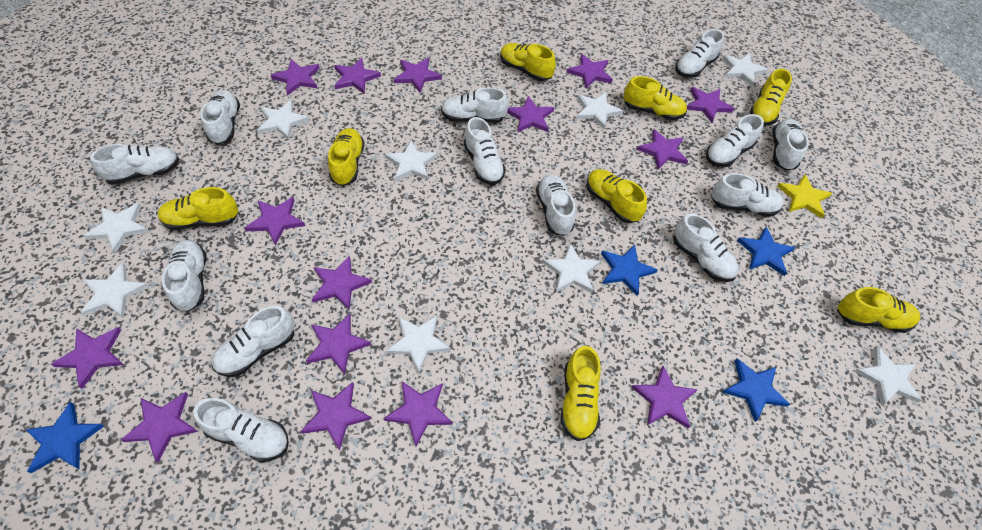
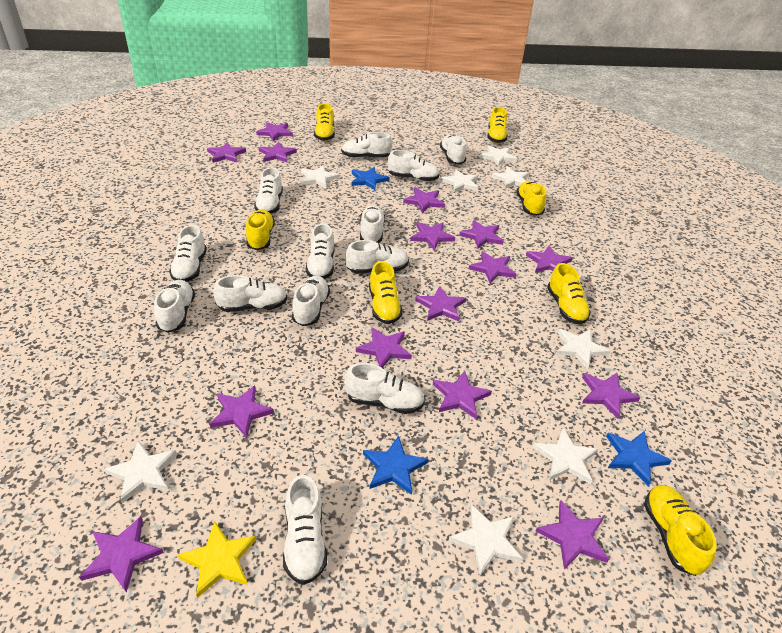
blue star: [25,402,104,473] [601,244,658,296] [722,358,790,422] [737,227,795,276] = 4 -> [351,167,389,190] [363,435,429,495] [606,431,672,487] = 3
white star: [81,263,149,318] [84,203,149,253] [257,100,310,140] [385,140,438,181] [386,315,451,373] [543,243,601,293] [576,92,623,129] [722,53,768,86] [854,346,922,406] = 9 -> [104,441,177,504] [301,165,339,188] [440,169,478,193] [449,504,523,576] [480,145,517,166] [492,166,529,189] [533,428,598,484] [555,329,610,369] = 8
yellow shoe: [158,187,238,230] [328,128,364,186] [500,43,556,81] [560,346,601,441] [586,169,647,223] [623,76,687,120] [750,68,792,125] [837,287,920,333] = 8 -> [246,209,275,250] [314,103,335,141] [369,261,403,324] [487,107,508,143] [516,181,546,216] [547,263,591,325] [644,485,717,576] = 7

